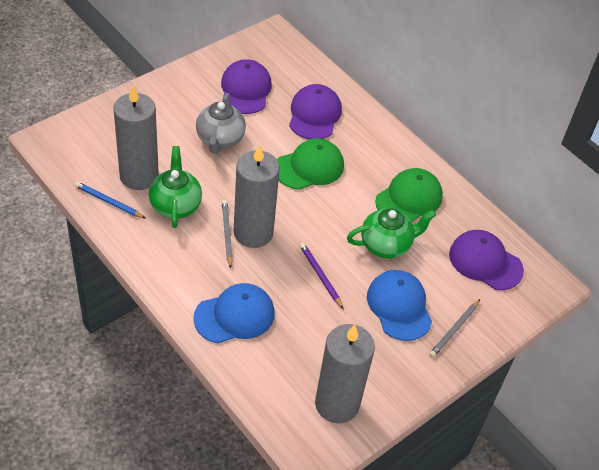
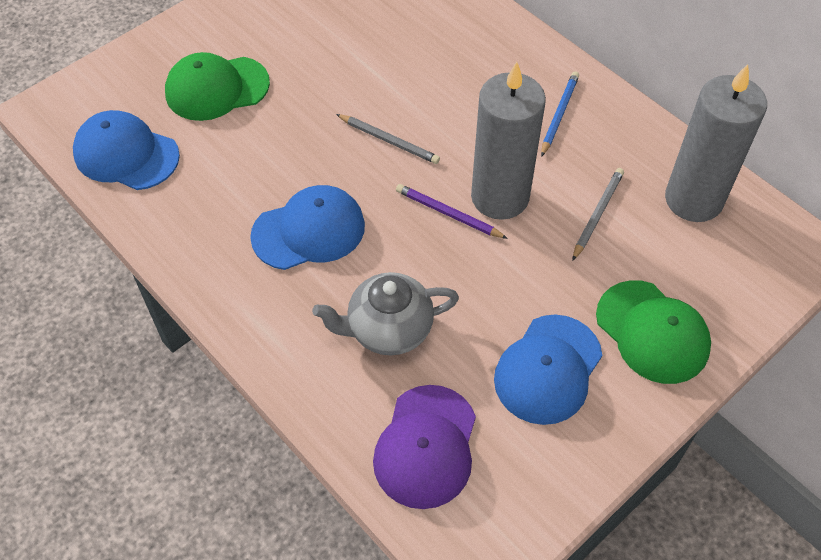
blue cap: [193,283,275,344] [367,270,432,341] = 2 -> [73,110,180,190] [250,185,365,270] [494,315,602,425] = 3
green teapot: [149,146,202,228] [347,208,436,259] = 2 -> none = 0
grey candle: [113,86,159,190] [234,144,280,248] [315,324,375,423] = 3 -> [471,62,546,220] [665,64,767,222] = 2
purple cap: [221,59,272,114] [289,84,342,139] [449,230,524,290] = 3 -> [373,385,476,509] = 1

